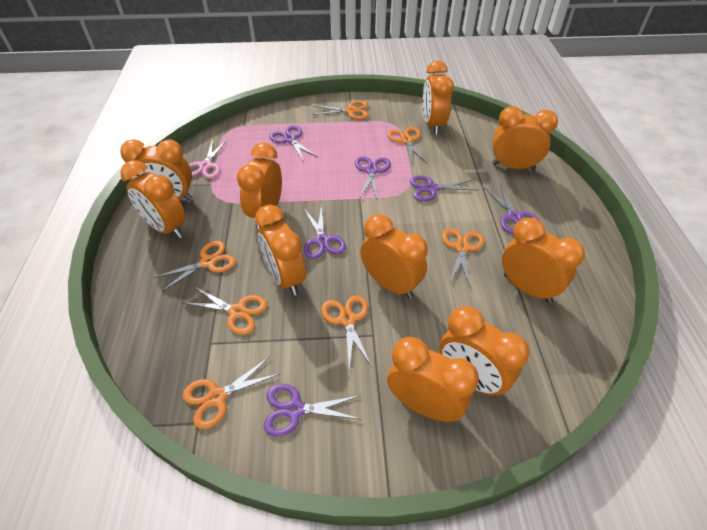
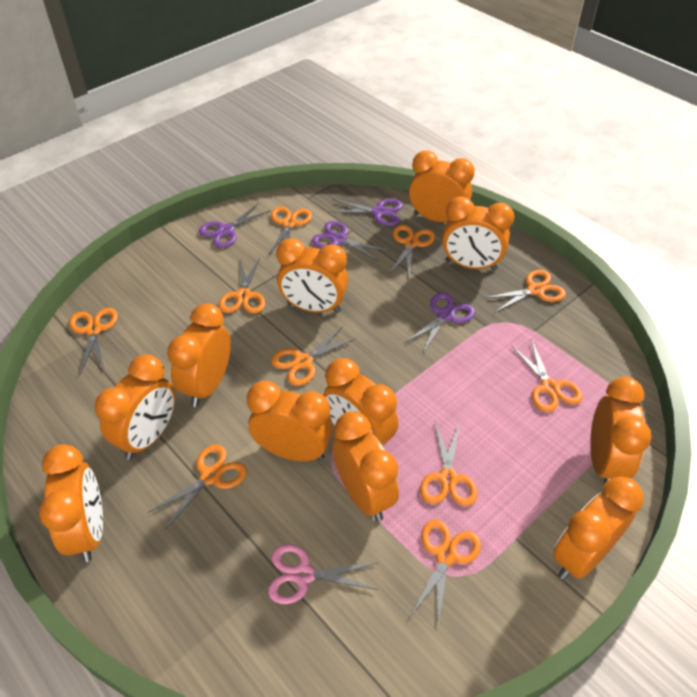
orange clock: [120,139,193,201] [121,160,186,238] [237,143,282,228] [255,205,306,296] [361,214,428,298] [387,337,479,422] [423,61,454,135] [439,306,530,397] [492,106,558,170] [502,218,585,303] = 10 -> [39,444,103,562] [95,354,175,460] [167,303,231,407] [247,381,333,461] [276,238,348,313] [323,358,398,446] [333,411,399,521] [409,150,475,222] [442,196,514,270] [553,476,644,580] [590,377,652,484] = 11
orange scissors: [153,241,236,292] [183,357,280,429] [184,286,267,335] [312,101,368,119] [321,295,372,370] [387,127,428,164] [442,228,484,287] = 7 -> [69,308,118,374] [148,444,247,530] [219,258,265,314] [269,207,312,255] [271,326,357,386] [389,225,435,276] [410,519,481,626] [420,422,478,506] [484,270,566,313] [511,339,583,412] = 10
purple scissors: [264,384,362,437] [269,125,317,162] [304,204,346,259] [355,156,391,199] [410,176,477,202] [484,184,540,234] = 6 -> [199,203,271,248] [312,221,389,262] [329,199,403,226] [404,292,475,353] = 4

